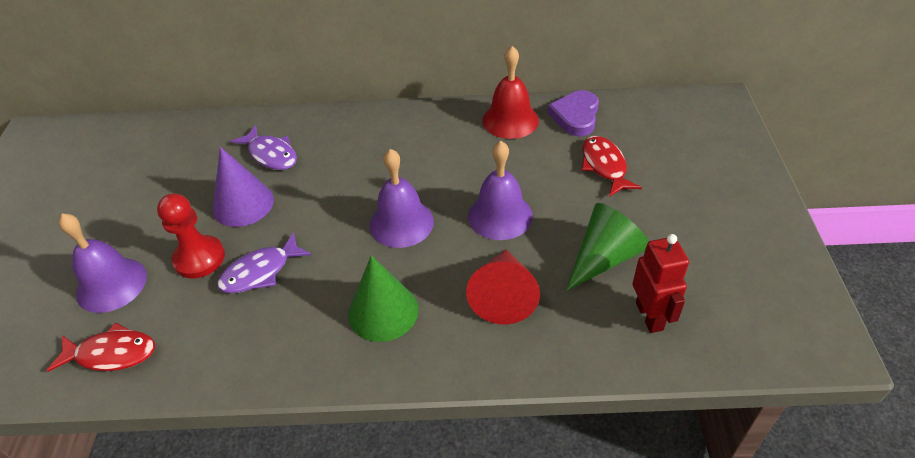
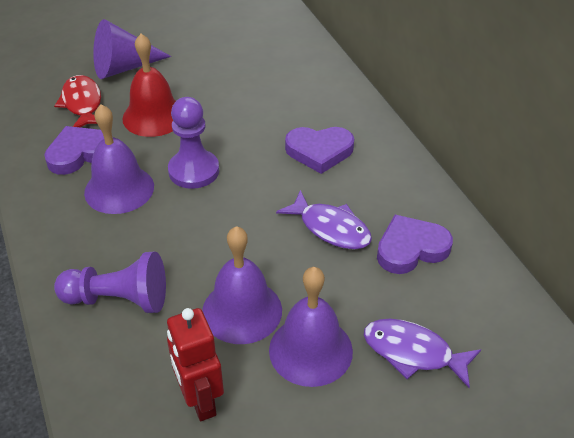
green cone: [348,255,419,342] [566,203,649,291] = 2 -> none = 0
purple heart: [548,90,599,136] = 1 -> [44,126,104,175] [285,127,354,174] [377,215,453,274] = 3
purple pawn: none = 0 -> [54,252,166,313] [168,97,219,189] = 2
red cone: [466,249,540,325] = 1 -> none = 0
red fish: [46,322,155,372] [582,136,642,197] = 2 -> [54,75,101,127] = 1
red pawn: [157,193,225,279] = 1 -> none = 0

